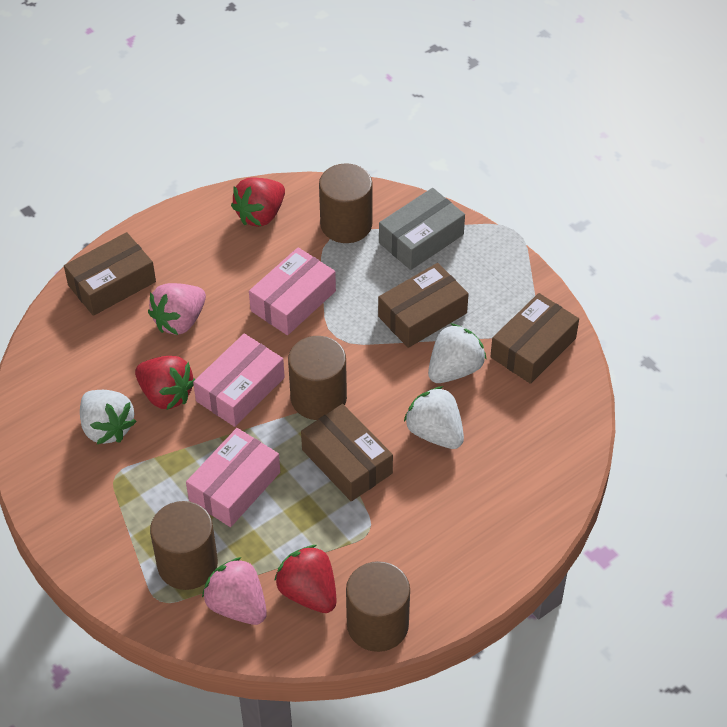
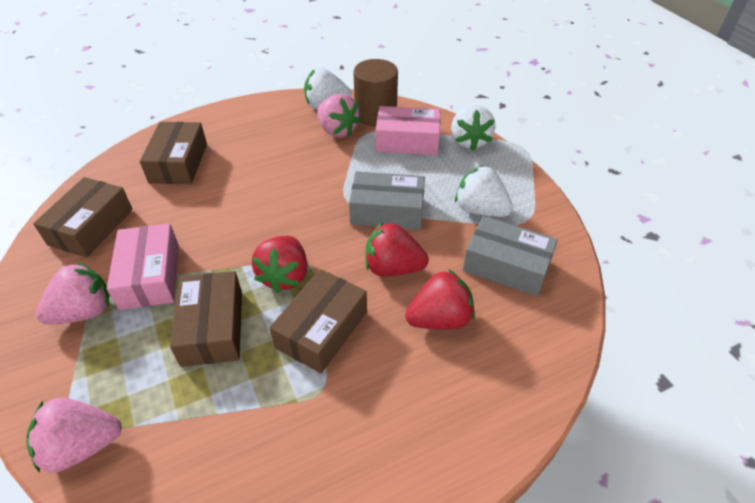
brown cylinder: [150,501,218,590] [288,336,347,420] [319,163,373,243] [346,561,410,652] = 4 -> [353,59,398,127] = 1
grey box: [379,188,465,270] = 1 -> [349,171,425,230] [463,216,558,296] = 2
pink box: [186,428,280,527] [193,334,285,427] [249,247,336,335] = 3 -> [107,223,179,310] [376,106,440,155] = 2
pink strawberry: [148,283,206,335] [202,557,267,625] = 2 -> [26,397,122,473] [36,262,110,325] [317,94,361,138] = 3

